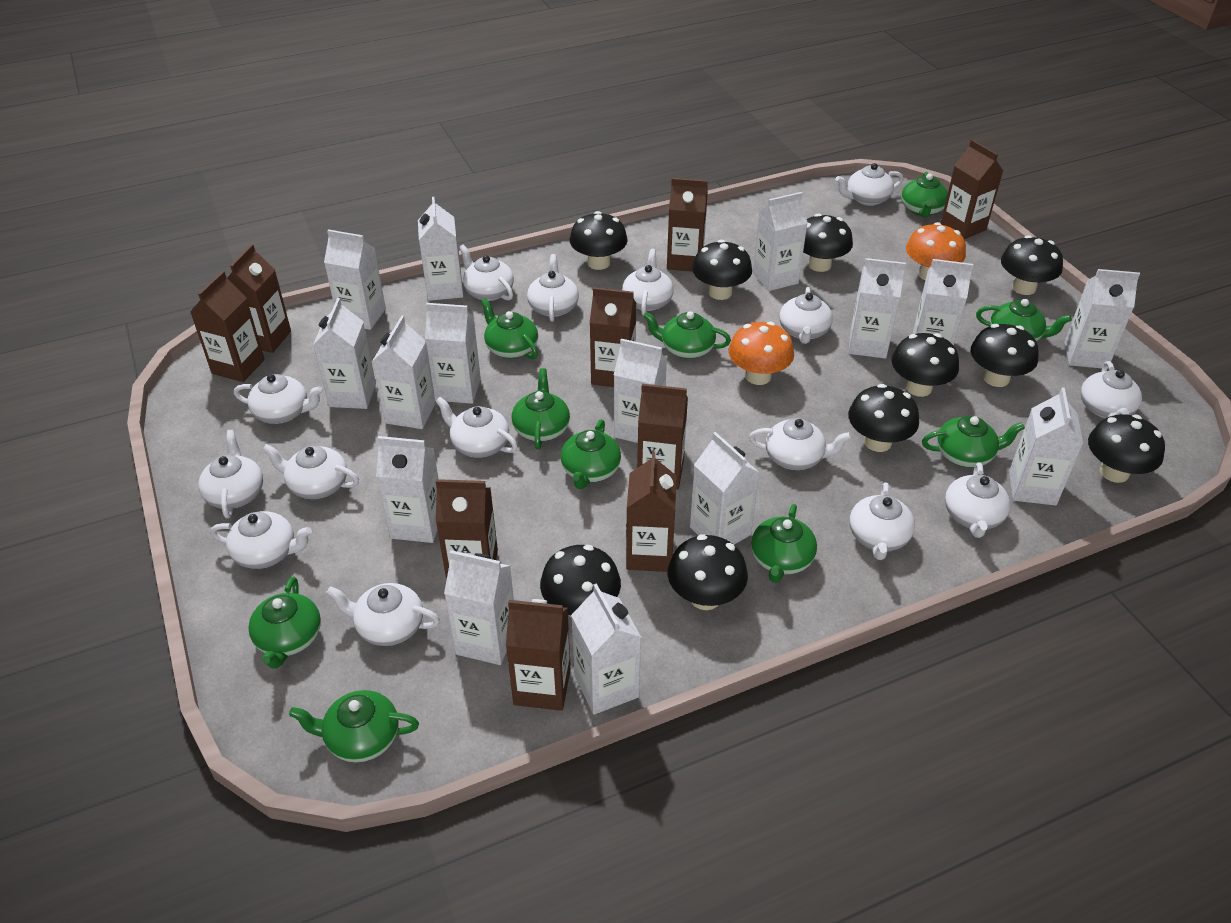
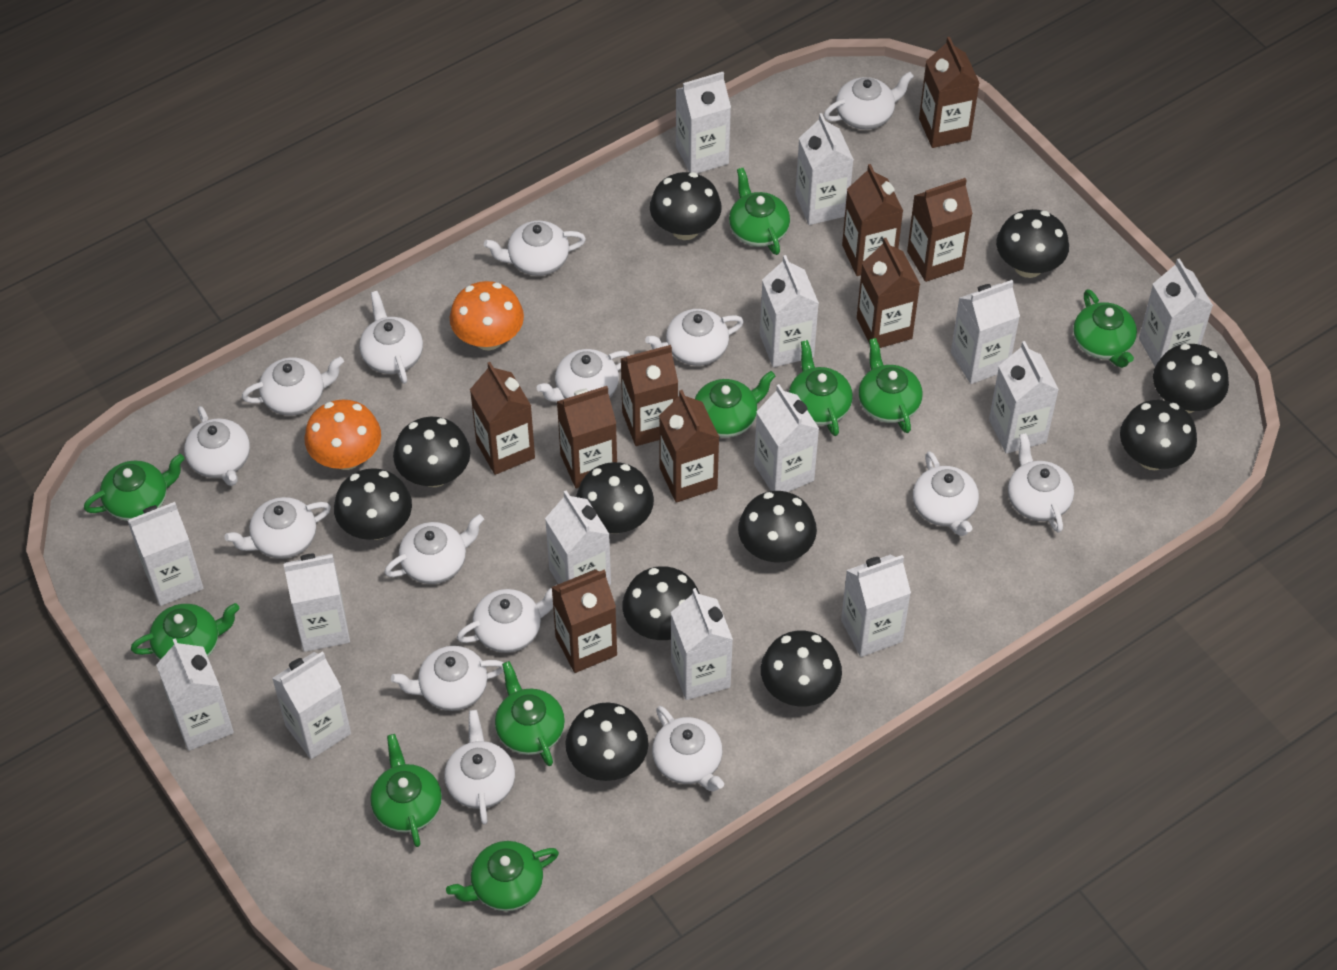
black mushroom: [540,545,621,618] [570,211,628,270] [668,534,748,610] [692,240,752,300] [803,214,853,272] [848,384,919,452] [892,333,959,397] [971,324,1039,387] [1001,235,1063,295] [1088,414,1165,483] = 10 -> [334,468,412,540] [393,417,470,487] [565,702,649,781] [576,462,654,534] [622,566,700,640] [650,172,722,240] [738,491,817,563] [761,631,842,706] [996,209,1069,278] [1120,400,1197,470] [1153,344,1229,413] = 11
white carton: [313,298,376,409] [324,229,386,330] [372,315,435,429] [376,436,438,543] [418,197,463,301] [425,303,481,404] [444,550,514,665] [571,583,641,714] [614,339,667,443] [690,432,760,545] [753,192,808,291] [849,258,906,359] [913,259,973,346] [1009,388,1083,506] [1064,269,1140,369] = 15 -> [127,502,203,606] [156,638,234,751] [272,651,351,759] [283,553,350,652] [545,490,611,585] [671,588,733,700] [676,72,731,173] [754,384,819,492] [760,255,819,367] [795,113,854,225] [841,555,911,657] [951,280,1020,384] [989,341,1059,454] [1139,258,1213,366] = 14

